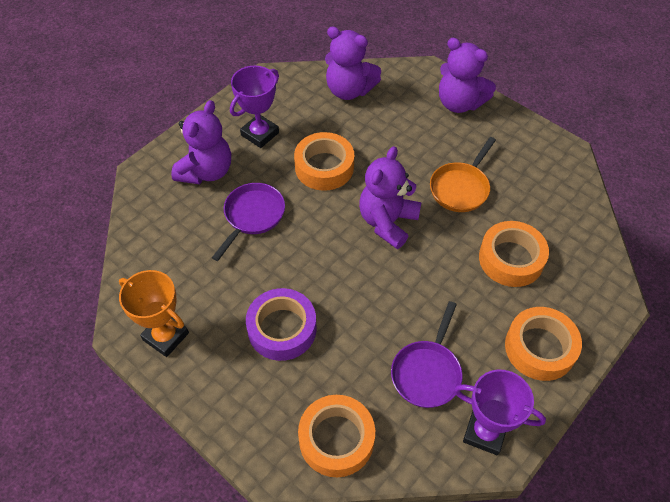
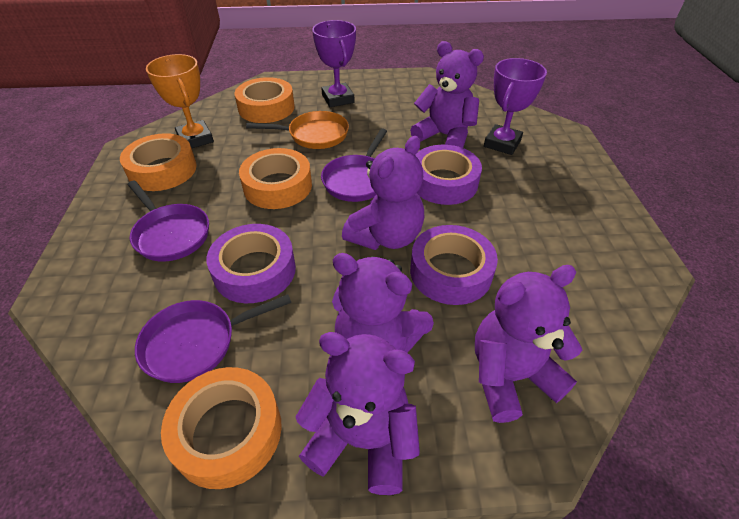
purple pan: [212,183,285,261] [391,301,463,408] = 2 -> [128,180,209,262] [135,294,291,383] [321,129,387,202] = 3
purple tape: [246,288,316,361] = 1 -> [207,224,296,303] [410,225,498,305] [415,145,482,205] = 3
purple teddy bear: [171,100,231,184] [325,26,381,100] [359,146,421,249] [439,38,496,113] = 4 -> [296,332,420,495] [332,253,434,353] [342,136,424,250] [410,41,484,148] [475,265,582,423] = 5

